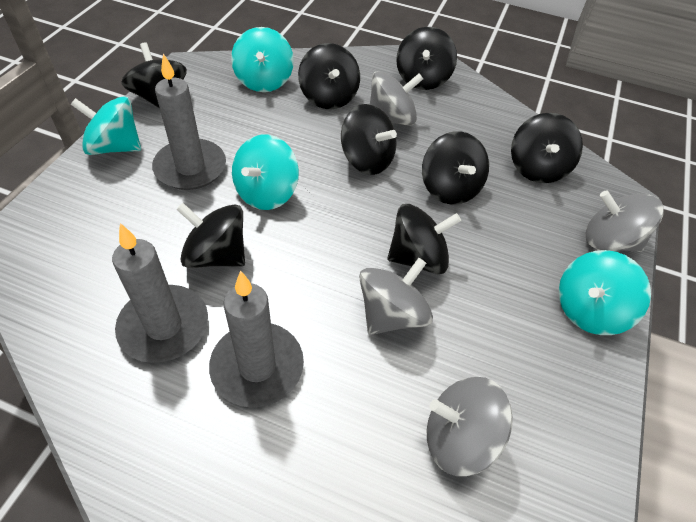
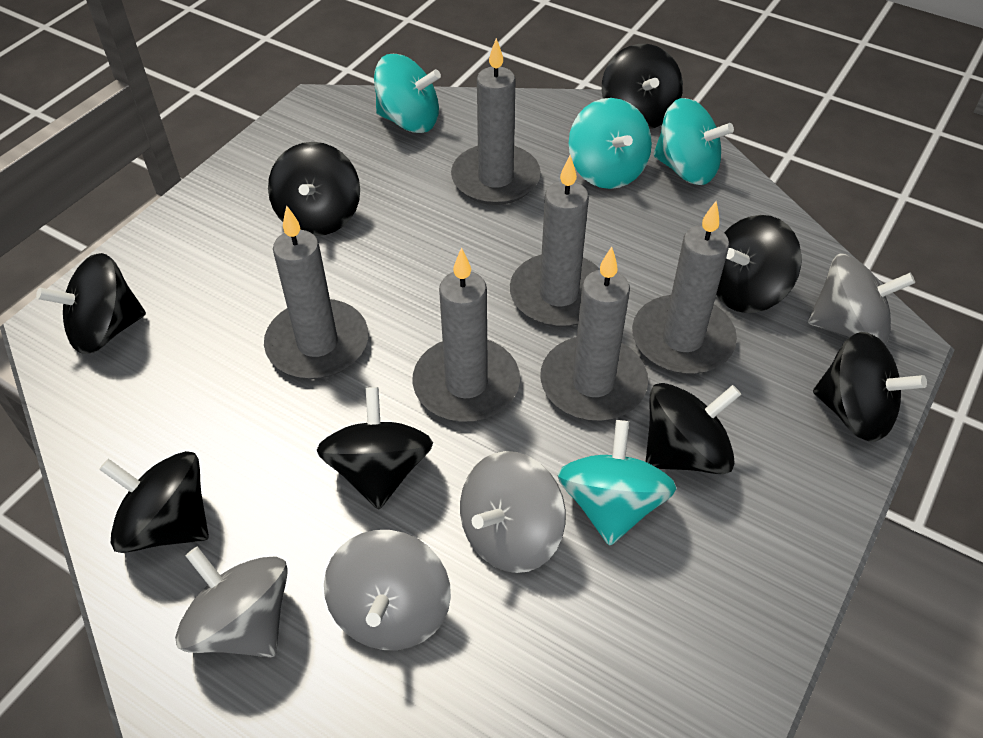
grey candle: [112,223,208,363] [152,54,226,190] [209,271,304,408] = 3 -> [264,205,368,379] [413,247,520,422] [451,38,541,205] [510,155,600,327] [540,247,648,421] [632,201,737,374] = 6

